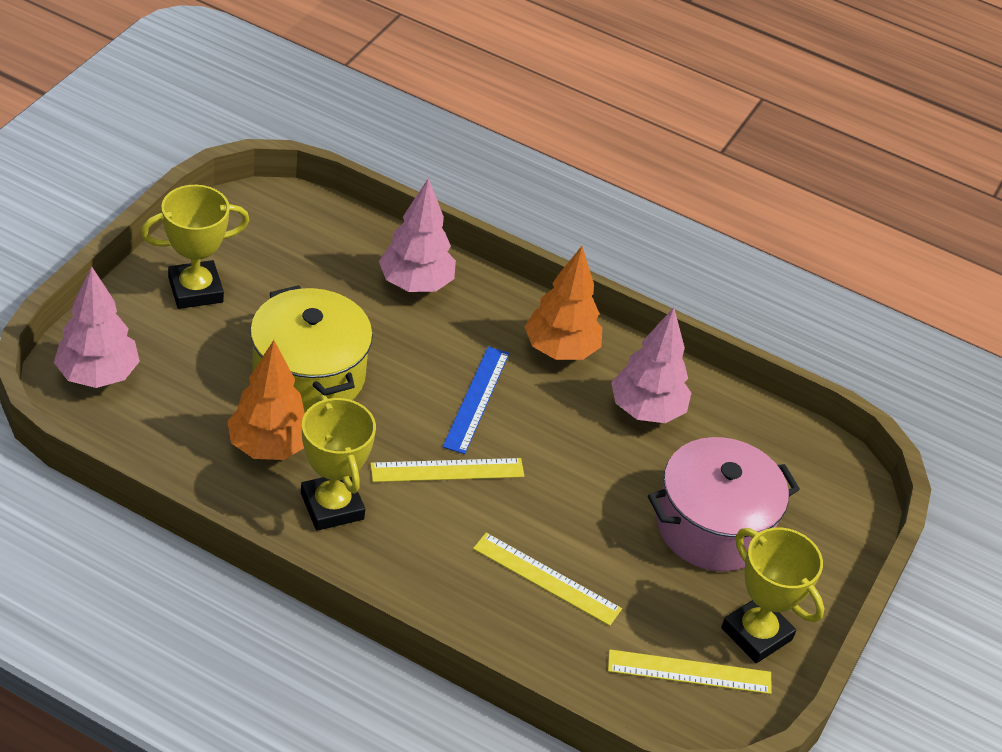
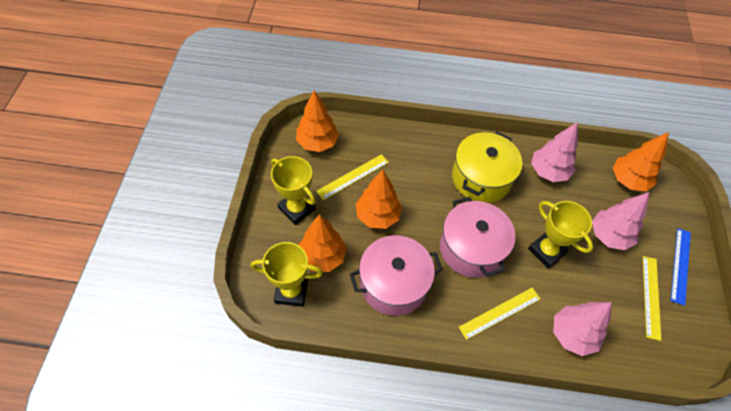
orange tree: [227,340,305,460] [524,246,602,360] = 2 -> [296,91,339,152] [299,214,347,272] [356,170,402,229] [613,132,669,191] = 4
pink pot: [648,437,800,571] = 1 -> [350,235,443,316] [440,197,515,278] = 2

